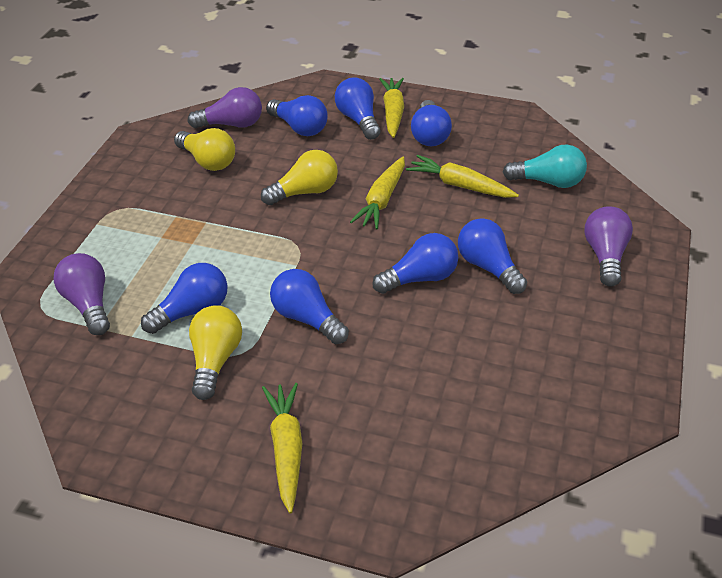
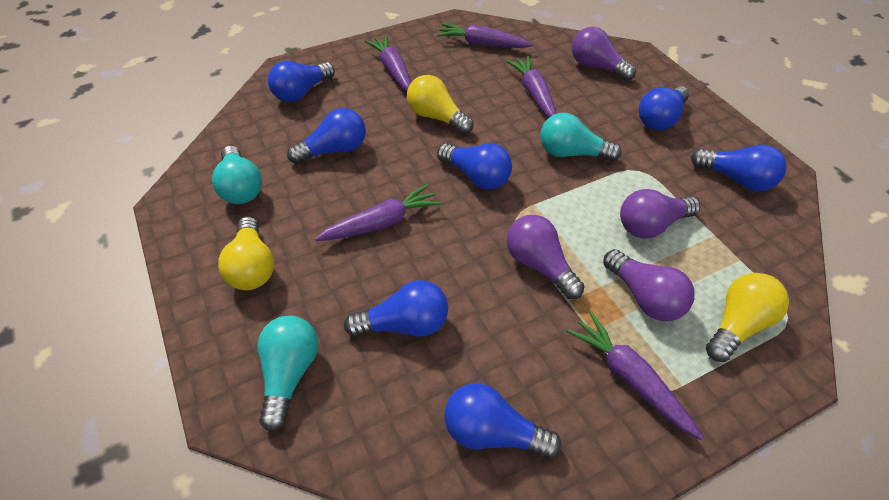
purple carrot: none = 0 -> [315,184,441,241] [365,35,411,91] [436,23,534,48] [506,56,556,118] [566,312,704,440] = 5
purple light bulb: [54,253,110,335] [188,87,262,128] [584,206,633,287] = 3 -> [507,215,585,299] [572,27,636,81] [603,249,695,321] [620,189,701,239] = 4
turquoise light bulb: [503,145,587,188] = 1 -> [212,146,262,204] [258,316,318,432] [540,113,622,162] = 3
yellow carrot: [262,383,302,513] [350,157,405,229] [379,78,404,138] [406,155,519,198] = 4 -> none = 0

